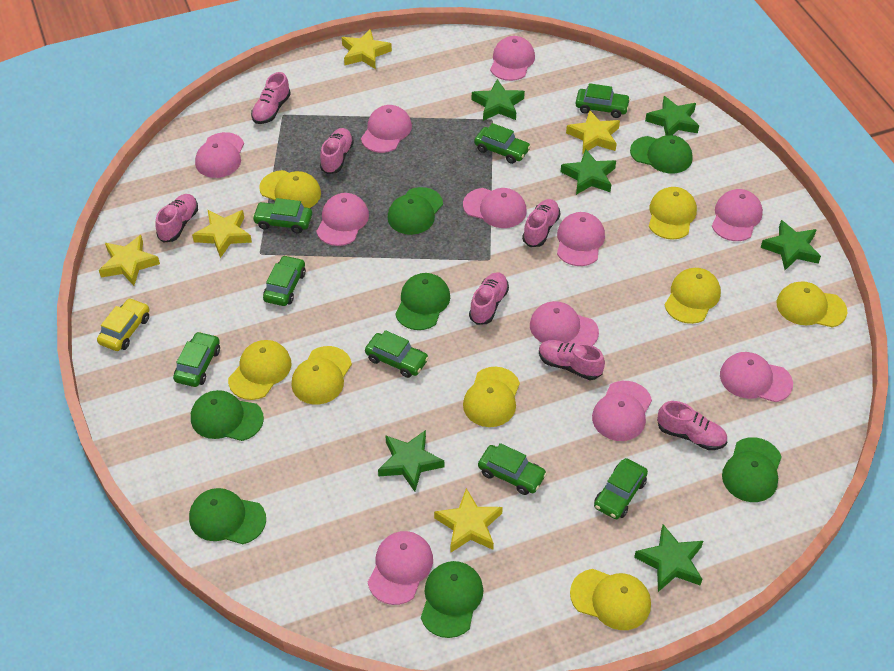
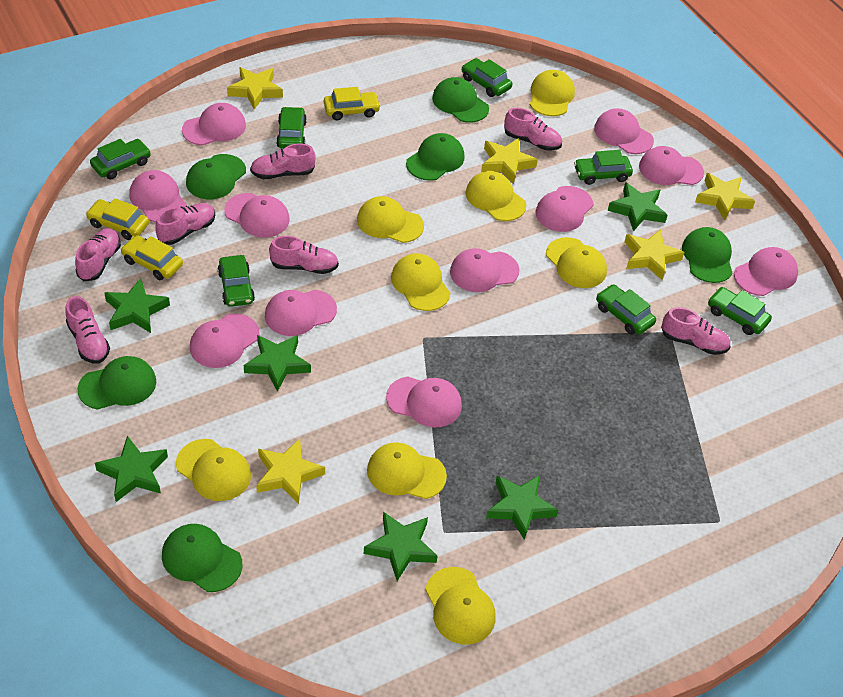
green cap: [189,488,266,544] [191,390,264,441] [387,187,443,235] [395,273,450,330] [421,561,483,638] [630,135,693,173] [722,437,782,502] = 7 -> [77,356,156,410] [162,524,243,592] [186,154,246,200] [406,133,465,181] [432,77,489,123] [682,227,733,283] = 6
green car: [173,332,220,387] [252,198,312,234] [263,255,306,306] [365,330,429,378] [474,123,531,164] [478,443,547,495] [576,83,630,118] [594,458,648,519] = 8 -> [90,139,151,179] [218,255,255,307] [276,107,307,149] [462,58,512,97] [574,150,633,185] [596,284,656,335] [708,287,772,335] = 7
yellow car: [97,298,150,351] = 1 -> [86,198,149,240] [120,235,183,280] [324,87,381,120] = 3

